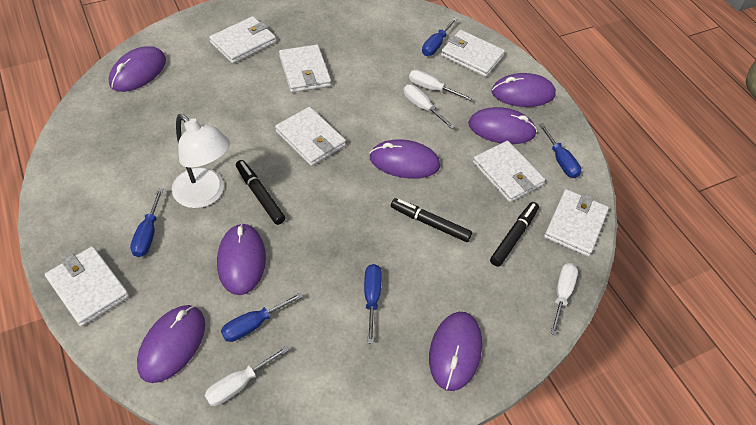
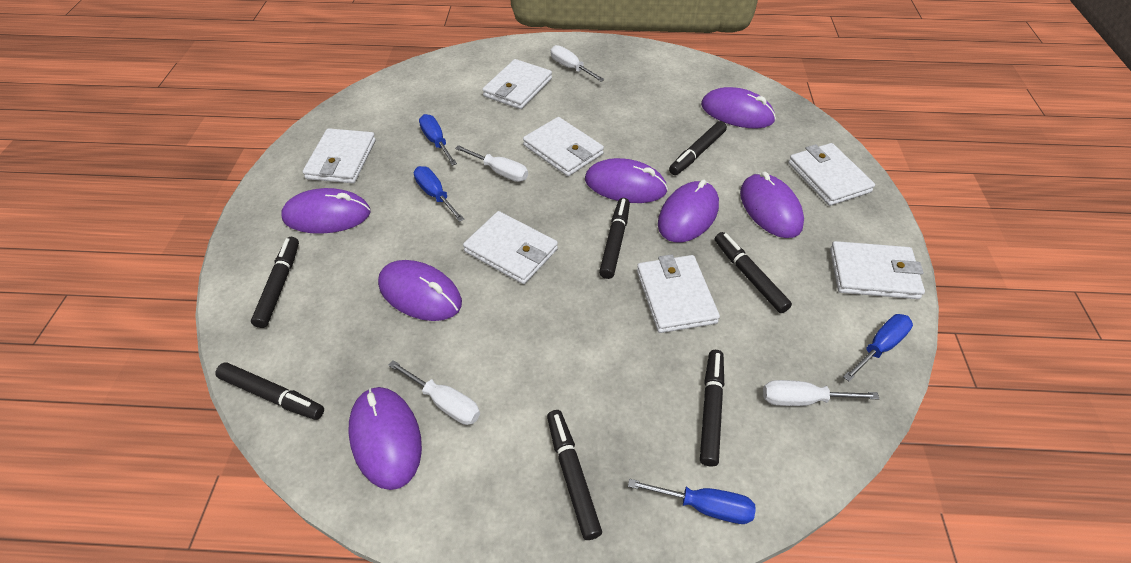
black marker: [236,160,285,225] [391,198,472,242] [490,202,539,267] = 3 -> [215,363,324,420] [251,237,299,328] [547,410,602,540] [599,198,630,279] [669,121,727,175] [700,350,724,466] [715,232,792,313] = 7
blue screwdriver: [130,188,164,257] [221,292,303,342] [364,264,382,344] [422,18,457,56] [539,123,581,178] = 5 -> [414,166,464,222] [419,114,457,166] [628,479,756,524] [843,314,913,382] = 4
white lamp: [172,114,230,208] = 1 -> none = 0

